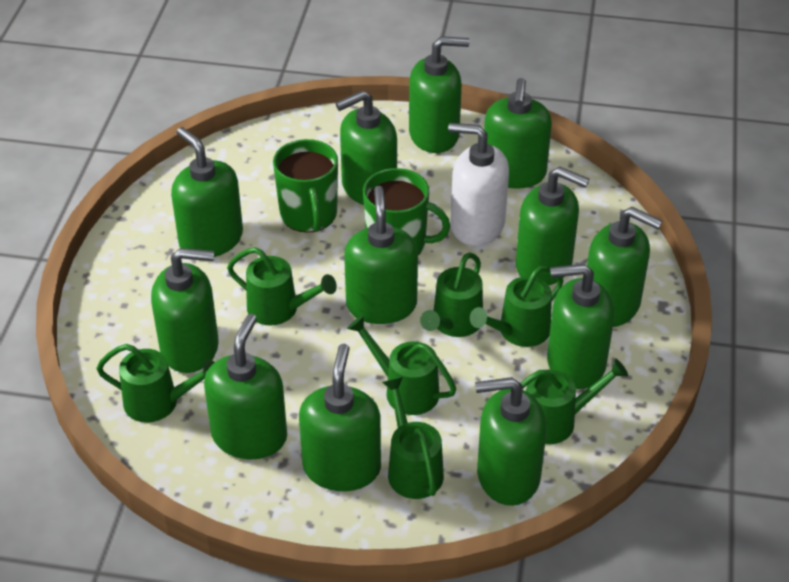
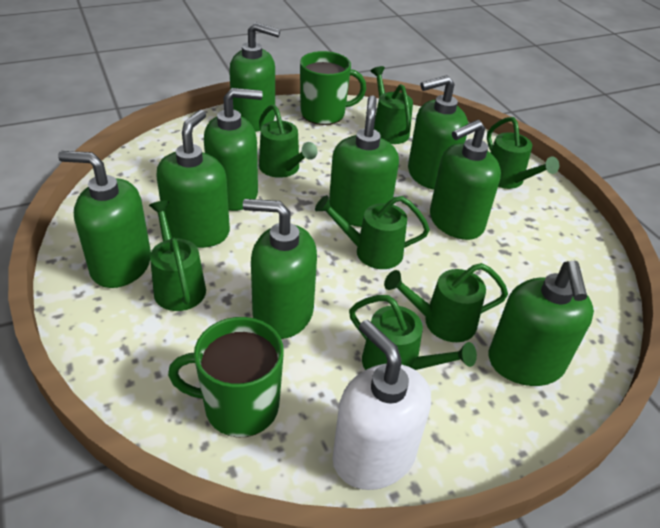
green soap dispenser: [151,248,219,373] [171,127,243,257] [204,314,287,459] [299,344,381,491] [335,90,397,205] [344,186,418,324] [409,36,470,153] [475,377,547,506] [484,78,552,188] [516,166,589,285] [547,264,614,389] [587,207,663,327] = 12 -> [58,151,151,288] [156,110,230,248] [204,88,263,211] [229,22,280,132] [243,199,317,339] [329,95,399,227] [408,75,468,190] [430,120,501,240] [489,260,594,386] = 9

